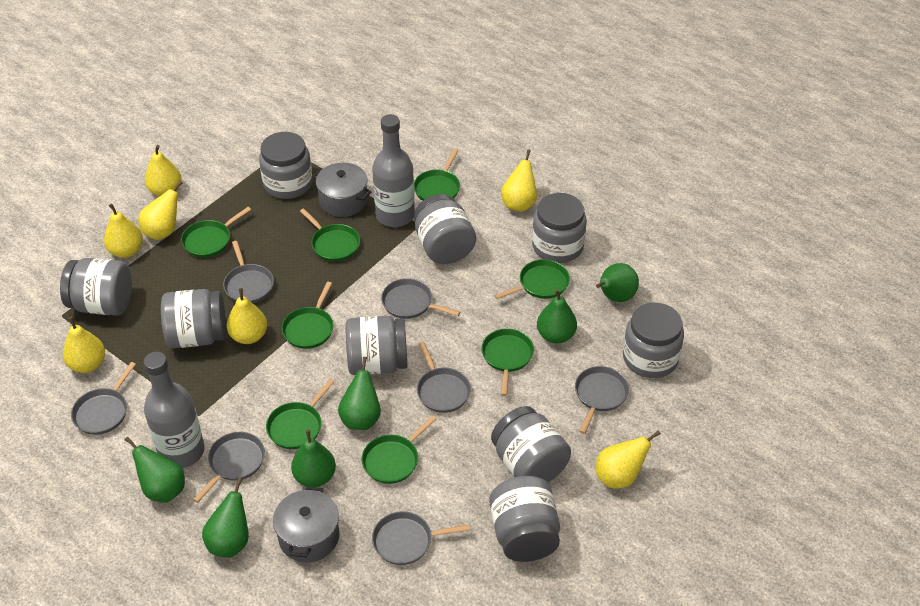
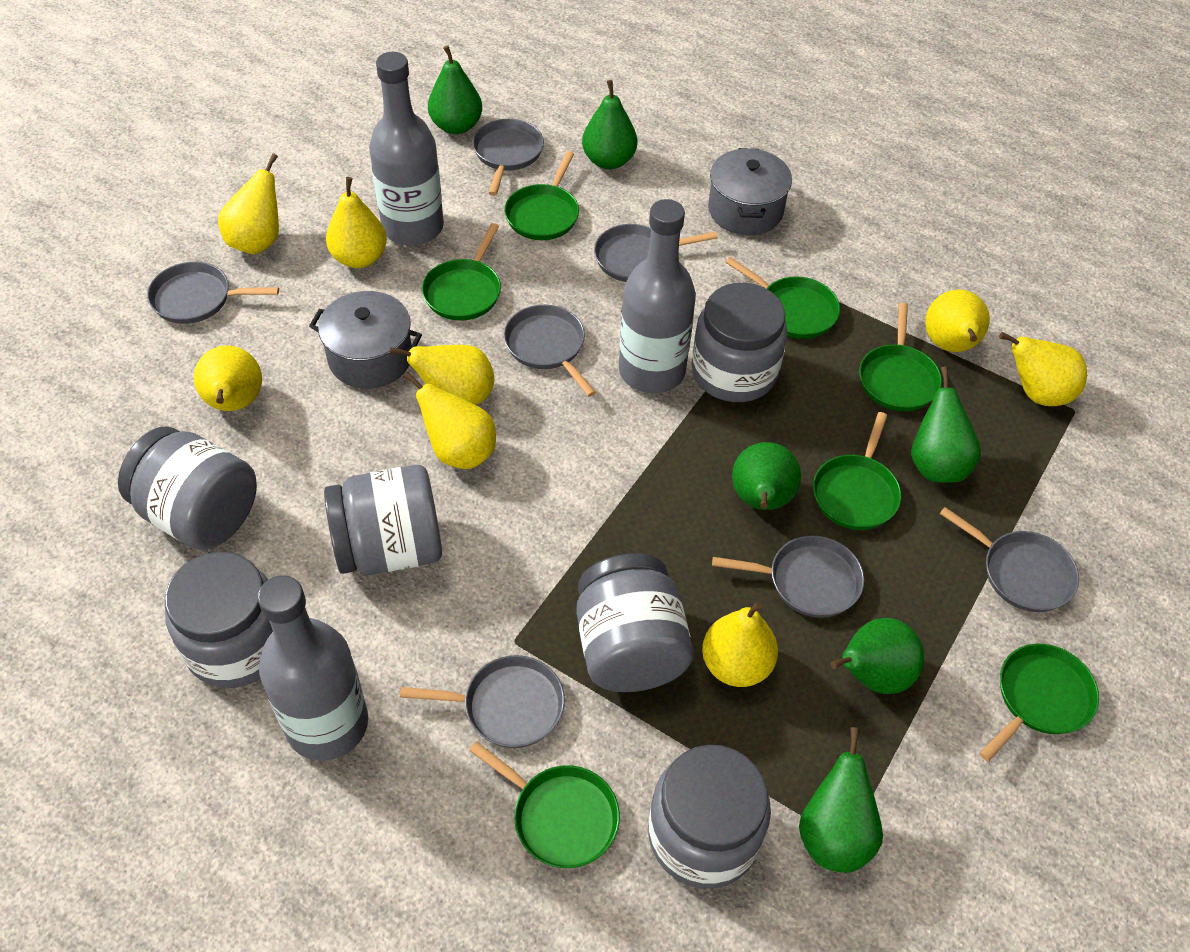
green pan: [181,207,251,257] [266,379,334,449] [281,282,334,349] [300,208,360,262] [362,415,436,484] [414,149,460,201] [481,329,534,396] [494,259,570,299] = 8 -> [422,223,501,321] [469,741,620,868] [504,151,579,240] [725,257,840,339] [813,412,901,530] [859,303,942,411] [979,644,1099,761] = 7
grey bottle: [144,352,205,468] [372,114,415,227] = 2 -> [258,575,368,761] [369,52,444,246] [619,199,696,394] = 3
grey jar: [60,258,132,316] [161,289,226,348] [259,132,312,199] [346,316,407,375] [414,194,476,264] [489,476,560,562] [491,406,571,483] [532,193,587,263] [623,303,684,378] = 9 -> [118,426,257,550] [165,552,273,688] [324,465,442,575] [576,553,693,692] [648,745,771,889] [692,283,787,402] = 6
yellow pear: [63,317,105,373] [104,204,143,258] [138,181,182,240] [145,145,182,196] [227,288,267,344] [501,149,537,212] [596,430,661,488] = 7 -> [194,345,262,411] [218,153,279,254] [326,177,387,268] [389,345,494,405] [403,372,496,469] [702,601,778,687] [925,290,990,352] [999,332,1087,406] = 8

